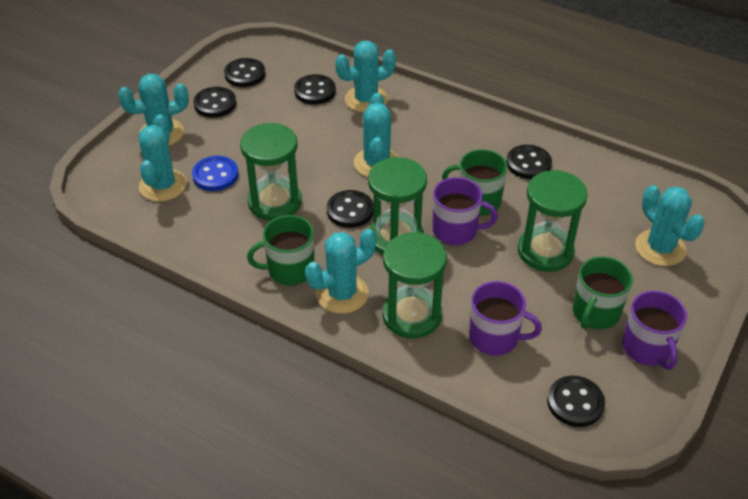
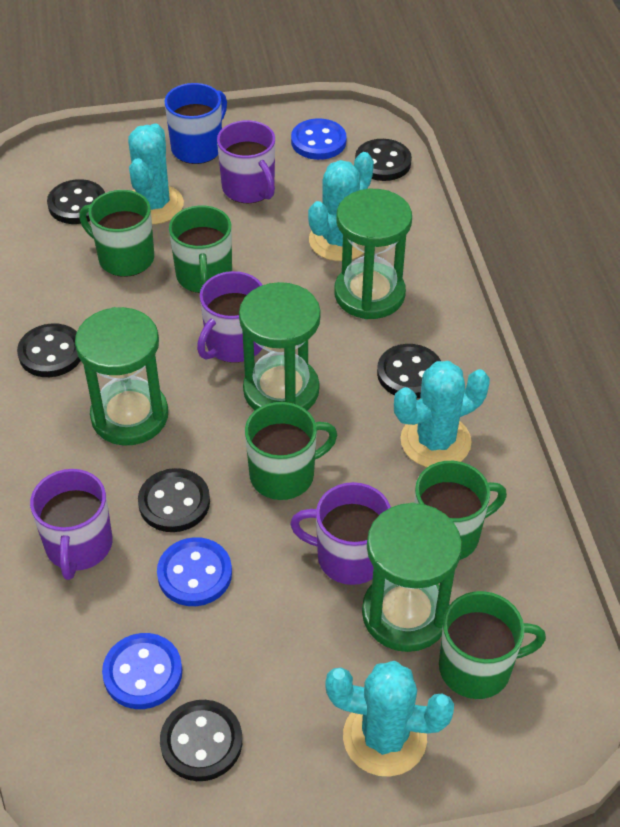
blue button: [192,156,238,191] = 1 -> [102,633,182,709] [157,537,232,606] [291,118,347,160] = 3
blue mug: none = 0 -> [164,83,227,164] = 1
green mug: [247,215,314,286] [442,149,508,216] [573,256,633,329] = 3 -> [79,190,154,277] [169,205,232,293] [245,402,337,500] [414,461,507,560] [439,591,546,699] = 5
purple mug: [433,177,498,245] [469,281,542,356] [622,291,687,370] = 3 -> [30,469,112,580] [197,271,262,363] [217,120,275,203] [290,482,391,585] = 4
turquoise cactus: [118,74,189,146] [139,114,187,202] [305,229,376,314] [335,41,396,113] [354,93,398,177] [635,185,705,266] = 6 -> [128,123,184,225] [308,152,374,261] [326,661,454,777] [394,361,490,467] = 4

